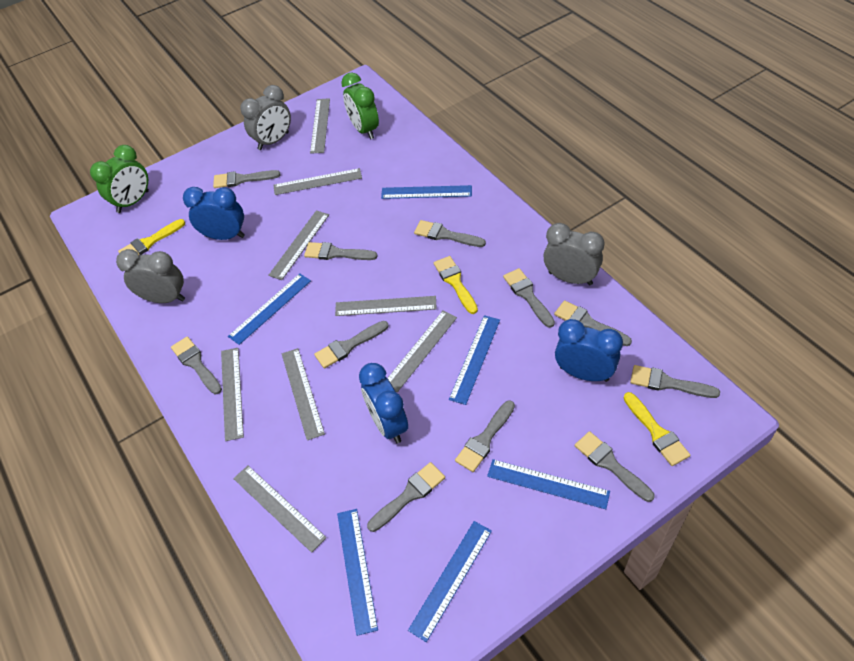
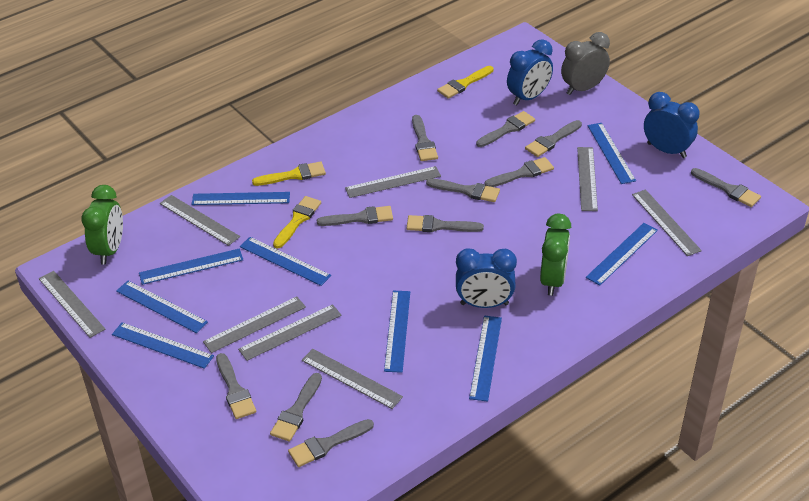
blue ruler: [228,273,311,345] [337,509,378,636] [381,185,472,199] [408,521,492,642] [449,315,500,405] [487,459,610,509] = 6 -> [112,322,214,369] [116,281,208,333] [139,249,243,285] [192,192,290,205] [240,237,331,286] [384,291,410,373] [469,316,502,402] [586,223,658,286] [588,123,636,184] = 9
grey clock: [116,249,185,303] [240,85,291,150] [544,223,604,285] = 3 -> [561,32,610,95] = 1

